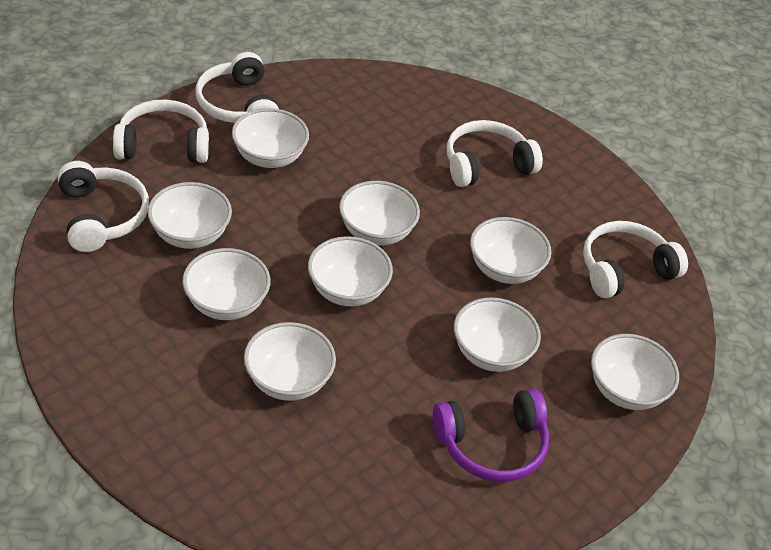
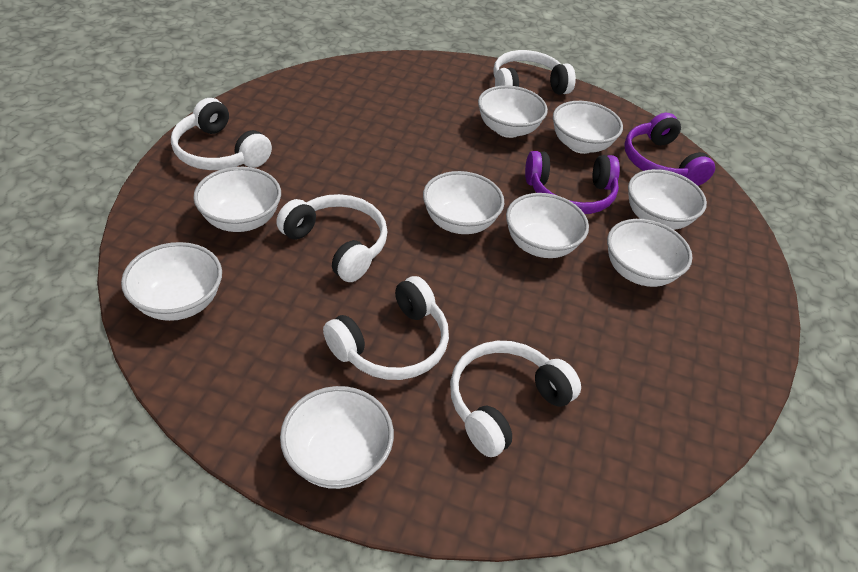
purple headphones: [433,389,549,482] = 1 -> [525,151,620,214] [624,113,715,186] = 2

